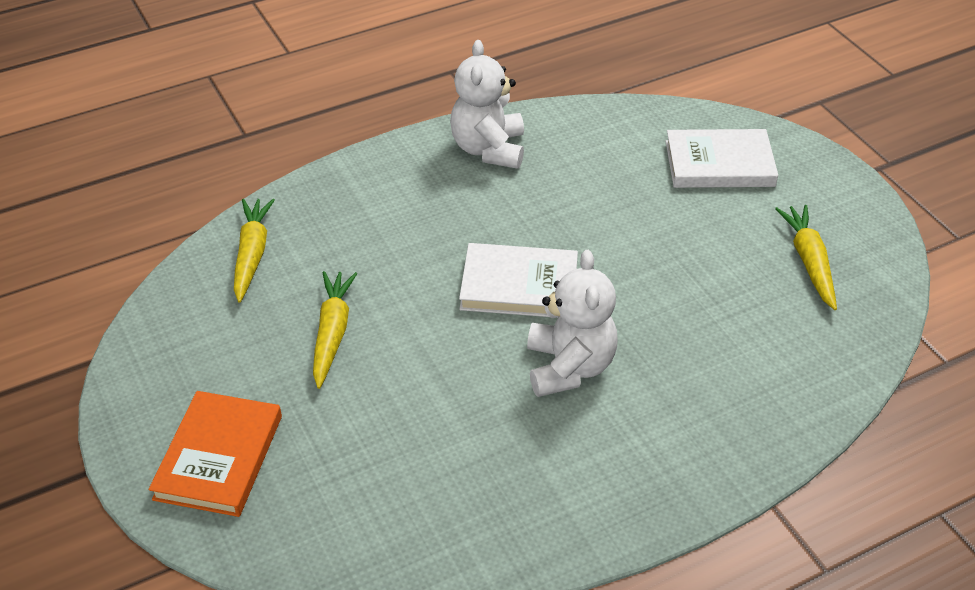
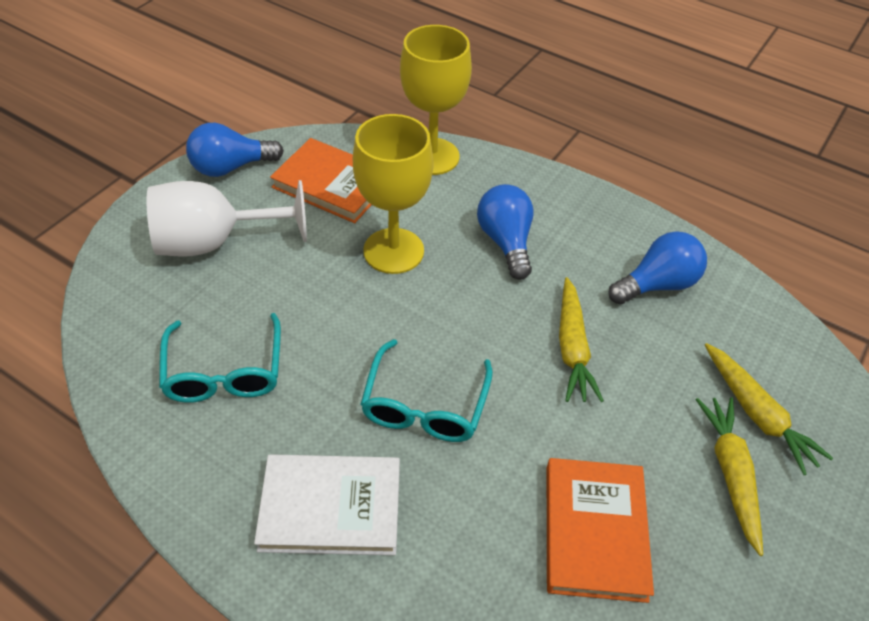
blue light bulb: none = 0 -> [186,123,284,177] [477,184,533,280] [608,231,707,304] = 3
orange book: [149,391,282,517] = 1 -> [270,138,371,223] [547,458,654,603] = 2
turquoise glasses: none = 0 -> [159,313,281,403] [361,339,493,442] = 2
white book: [459,243,578,318] [666,129,778,188] = 2 -> [254,454,400,555] = 1
white goblet: none = 0 -> [147,180,307,257] = 1
white teddy bear: [450,40,524,169] [527,250,618,397] = 2 -> none = 0
yellow goblet: none = 0 -> [353,114,434,274] [400,25,472,175] = 2

